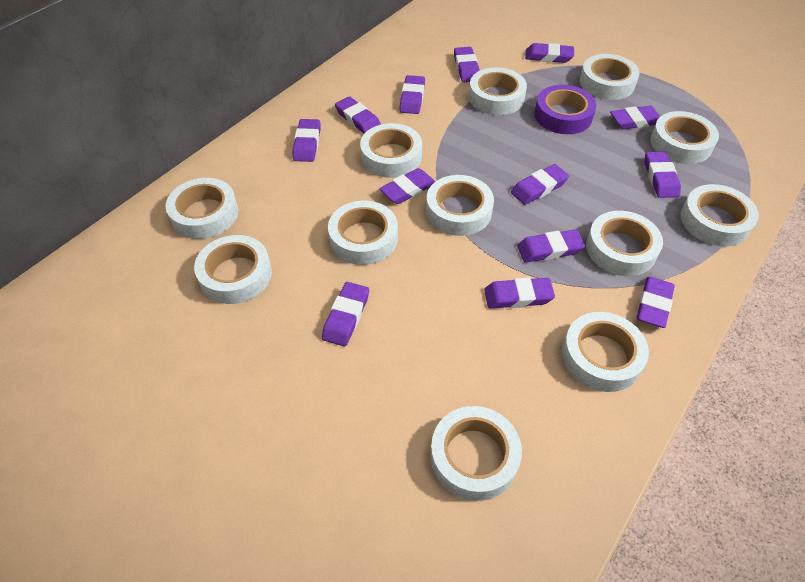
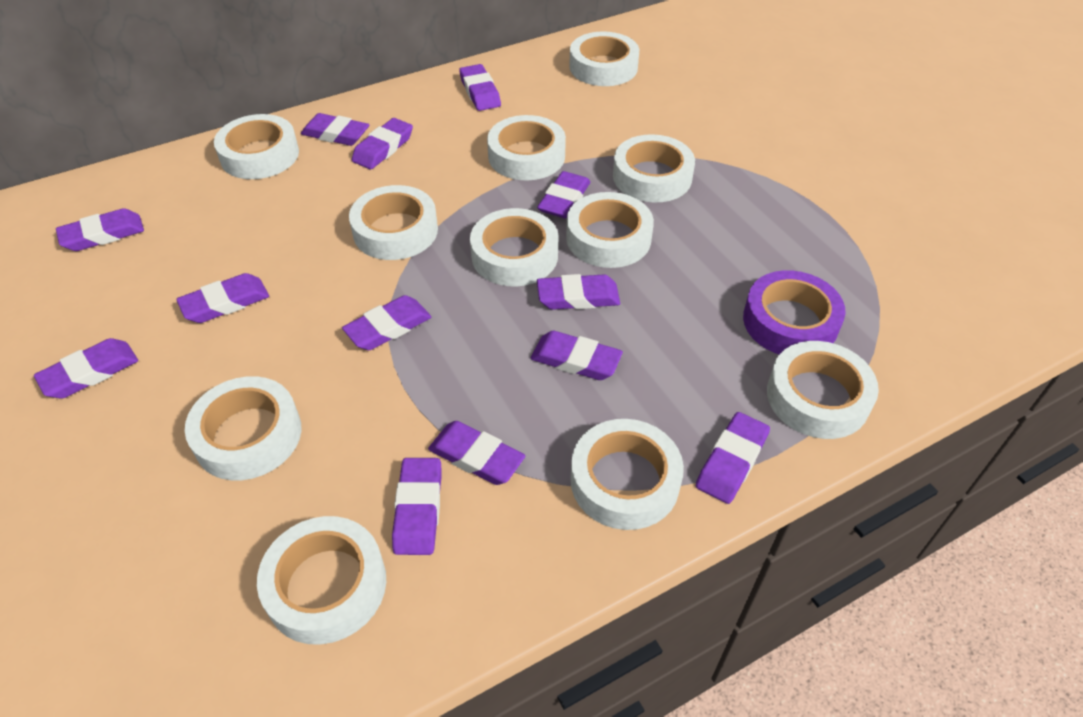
white tape: [166,178,238,239] [194,235,272,304] [328,201,398,265] [360,123,422,178] [426,175,494,236] [430,406,522,501] [469,67,527,115] [562,312,649,392] [580,54,640,100] [586,211,663,276] [650,111,719,164] [681,184,759,246] = 12 -> [185,376,301,480] [214,114,299,179] [257,516,386,645] [349,185,438,260] [470,208,558,286] [487,115,566,180] [566,192,654,268] [569,31,639,86] [571,419,684,530] [613,134,695,202] [767,341,879,439] = 11

